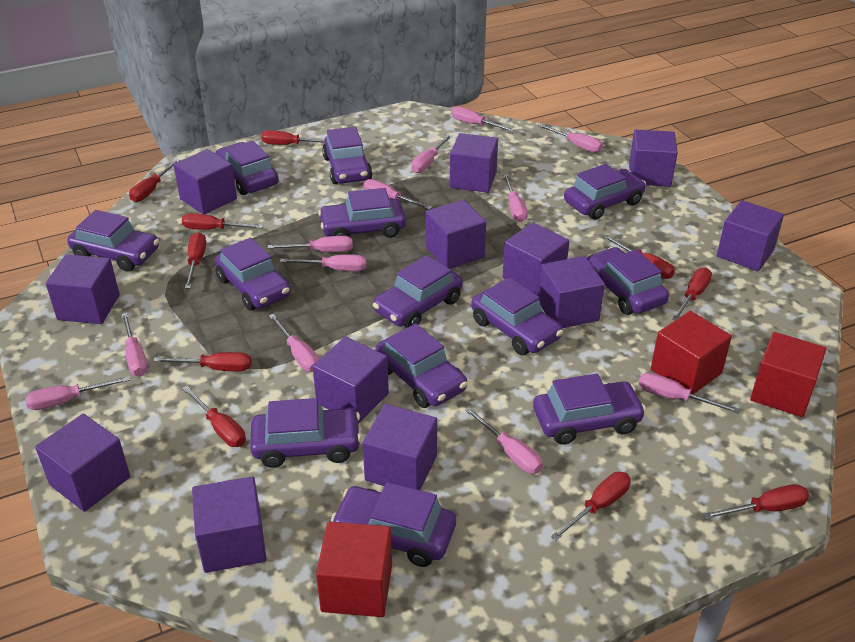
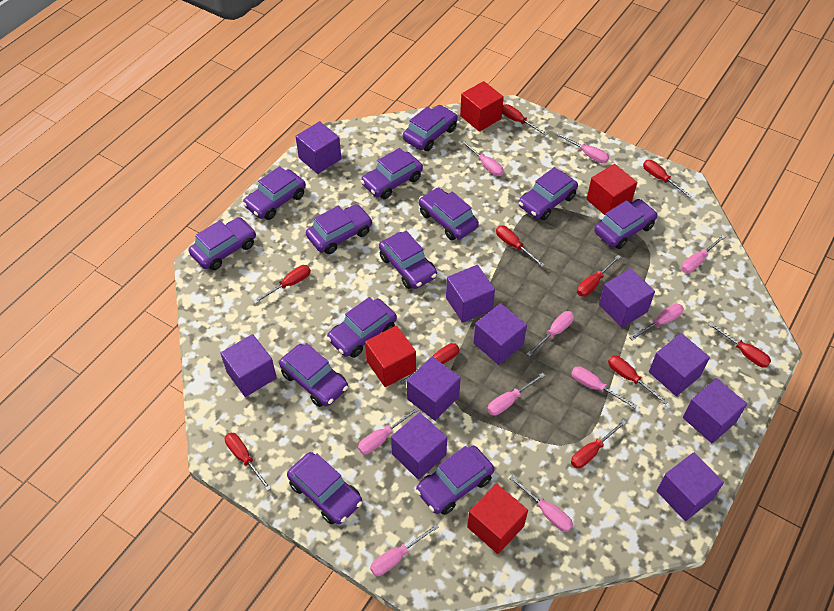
pink screwdriver: [25,376,130,410] [121,313,148,376] [268,236,353,252] [269,314,319,372] [280,254,366,271] [364,179,432,210] [411,135,453,173] [451,106,515,132] [465,407,543,474] [503,174,528,222] [538,124,603,153] [639,373,740,414] = 12 -> [358,407,419,455] [370,524,439,576] [461,140,504,176] [487,373,546,415] [509,476,573,532] [527,311,574,357] [557,133,609,163] [571,366,637,408] [630,303,684,341] [682,235,725,273] = 10
purple cube: [35,414,130,512] [46,254,120,324] [174,149,237,214] [192,477,266,573] [313,336,389,424] [362,404,437,490] [425,200,486,269] [450,133,498,193] [503,222,569,296] [538,256,605,328] [629,129,678,187] [717,200,784,271] = 12 -> [221,334,277,397] [295,121,341,174] [391,412,447,480] [407,356,461,421] [446,265,495,323] [473,303,527,365] [599,268,655,328] [649,333,710,396] [657,452,724,521] [683,378,747,443] = 10
red cube: [316,521,392,617] [651,311,732,394] [750,332,826,417] = 3 -> [365,325,416,387] [460,81,504,132] [467,483,528,554] [587,164,637,215] = 4

